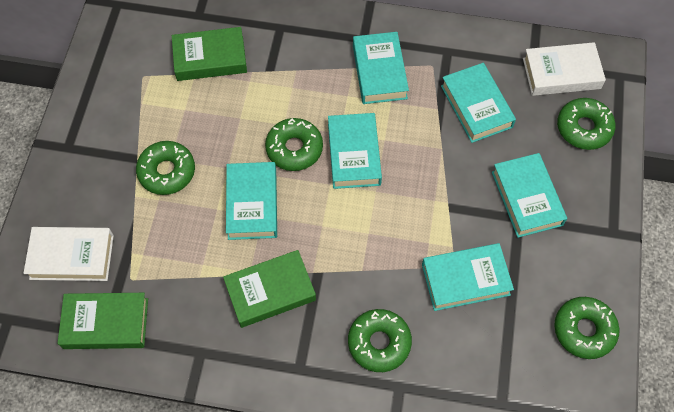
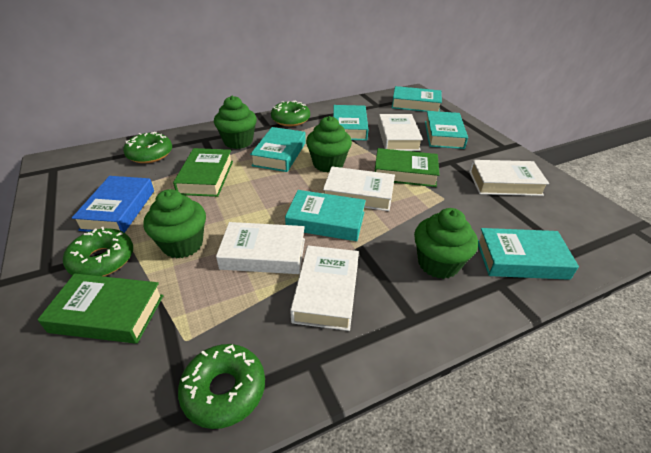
blue book: none = 0 -> [72,176,154,233] = 1
green cupcake: none = 0 -> [143,189,206,258] [214,96,257,149] [306,116,352,173] [414,208,478,279] = 4
green donut: [136,141,195,195] [265,118,323,171] [348,309,412,372] [554,297,620,359] [557,98,616,150] = 5 -> [63,227,133,277] [123,132,172,163] [178,344,265,429] [271,100,310,126] = 4
white book: [23,227,114,281] [523,42,606,96] = 2 -> [216,222,305,274] [290,245,359,331] [323,166,395,211] [378,114,423,151] [469,160,549,196] = 5

